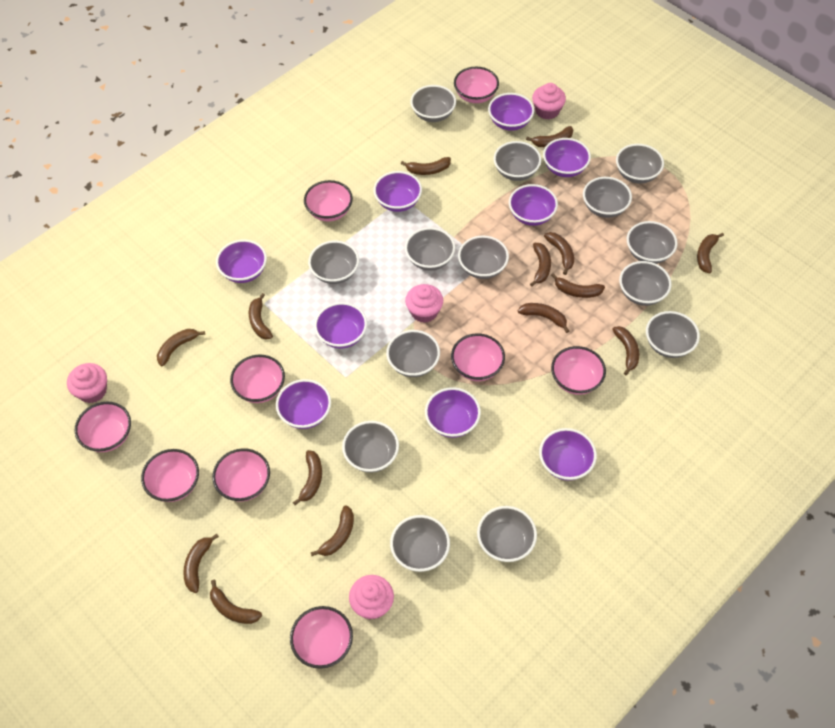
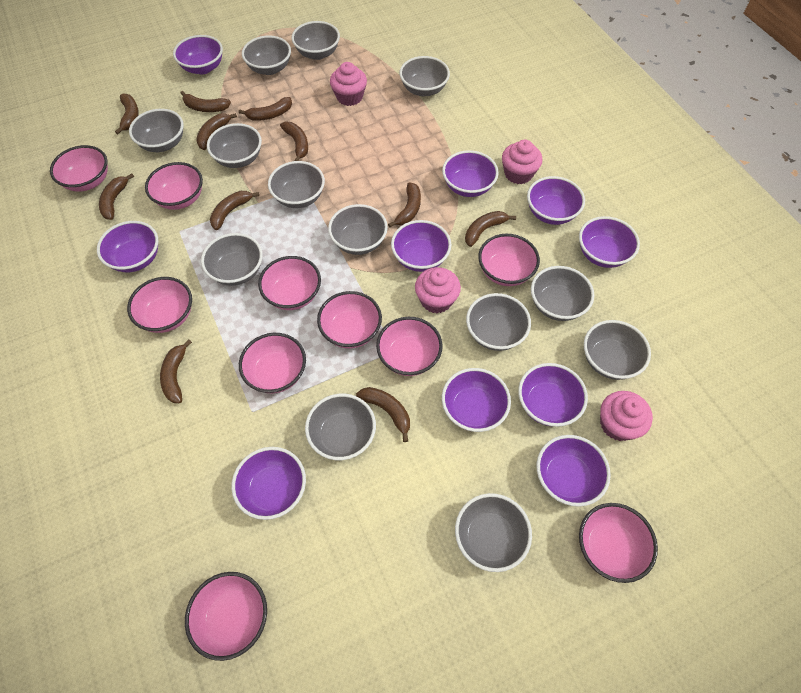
brown banana: [157,329,205,366] [183,534,219,593] [210,580,262,624] [249,293,273,340] [293,450,322,505] [311,505,354,556] [401,157,451,175] [518,303,569,333] [526,126,573,147] [530,243,551,286] [544,232,574,275] [551,273,605,298] [612,326,639,375] [697,233,724,273] = 14 -> [99,173,134,220] [115,93,139,134] [160,340,192,403] [181,91,231,112] [196,113,237,150] [210,191,259,230] [239,97,292,121] [280,122,308,161] [356,387,410,442] [388,182,421,227] [465,211,516,247] = 11
grey bowl: [308,241,359,284] [342,421,399,473] [386,330,440,377] [390,515,450,572] [405,227,455,271] [410,85,456,122] [458,235,509,279] [477,506,537,562] [493,141,541,181] [583,177,632,218] [616,144,664,183] [619,261,672,306] [627,221,678,264] [646,311,700,358] = 14 -> [129,109,184,152] [201,233,263,286] [207,123,262,168] [242,36,291,75] [268,161,325,208] [292,21,340,60] [305,394,376,460] [328,204,388,255] [399,56,450,96] [455,493,532,572] [466,293,531,351] [531,266,594,321] [584,320,651,380] = 13
pink bowl: [75,402,131,452] [141,449,199,502] [212,448,270,502] [230,355,285,403] [290,606,353,669] [304,180,353,221] [451,333,505,381] [454,67,499,103] [551,346,606,395] = 9 -> [50,145,108,192] [127,277,192,333] [145,162,203,210] [185,572,267,661] [239,333,306,393] [258,256,321,310] [317,291,382,348] [376,317,443,376] [478,234,540,286] [579,503,658,583] = 10
purple bowl: [216,240,267,283] [276,379,331,429] [314,302,367,349] [373,171,422,212] [425,387,481,438] [488,93,534,131] [509,184,558,226] [539,428,597,481] [543,138,591,177] = 9 -> [97,221,158,272] [173,35,223,74] [231,447,306,520] [391,220,451,272] [442,150,499,197] [442,368,511,432] [518,363,588,427] [527,176,585,225] [536,435,611,507] [579,216,640,268] = 10

